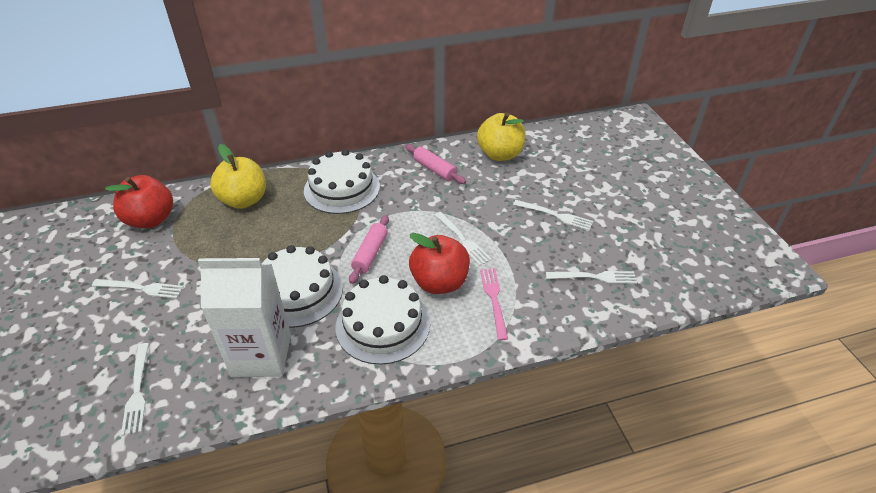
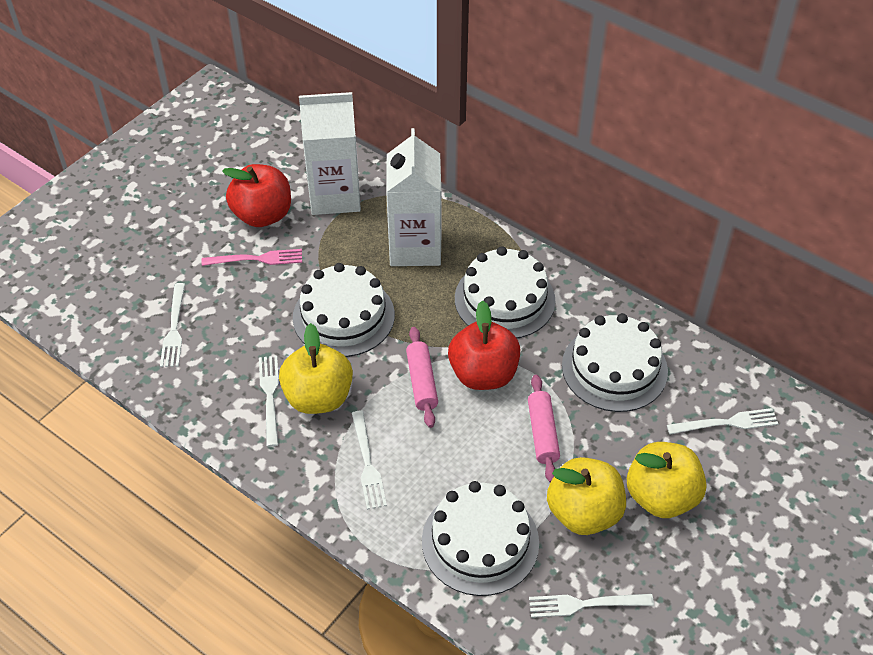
white cake: [261,245,343,328] [304,149,380,214] [336,275,430,365] = 3 -> [293,263,395,357] [422,481,539,596] [455,246,555,338] [562,313,668,412] = 4
white carton: [198,258,291,377] = 1 -> [299,92,361,215] [386,128,442,266] = 2
yellow apple: [210,144,266,209] [477,113,525,161] = 2 -> [279,323,353,414] [547,457,626,535] [627,442,706,518] = 3

